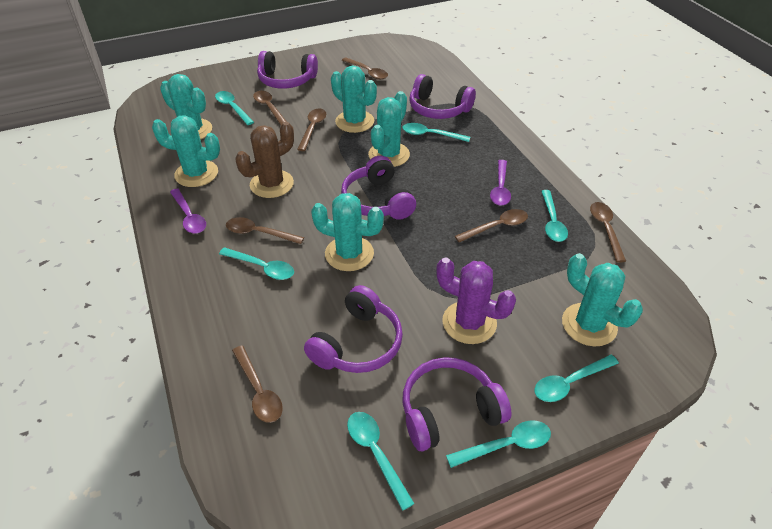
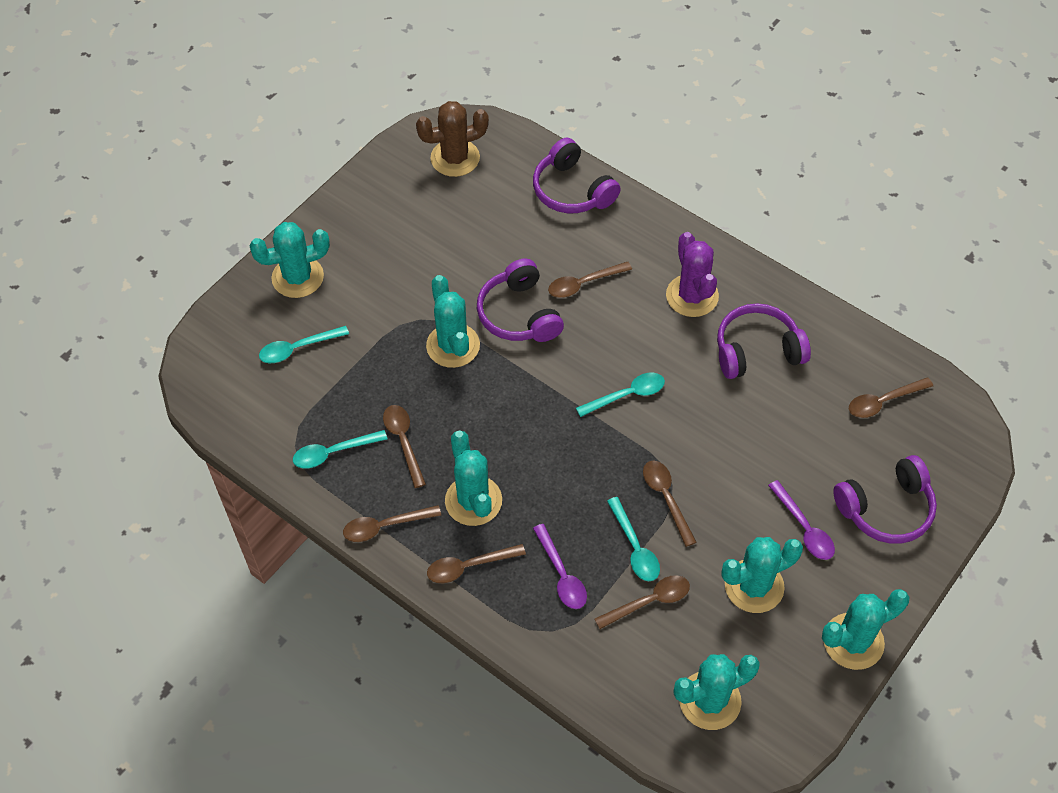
purple headphones: [257,51,318,88] [304,285,403,373] [341,155,416,220] [402,357,511,451] [409,74,476,119] = 5 -> [477,259,564,342] [533,138,621,213] [717,303,811,379] [833,455,937,544] = 4
turquoise spoon: [215,91,254,125] [219,247,294,280] [347,412,415,511] [403,123,470,142] [446,420,551,468] [535,355,619,402] [541,190,568,242] = 7 -> [259,326,349,363] [293,430,387,469] [576,372,665,417] [607,497,660,581] = 4

